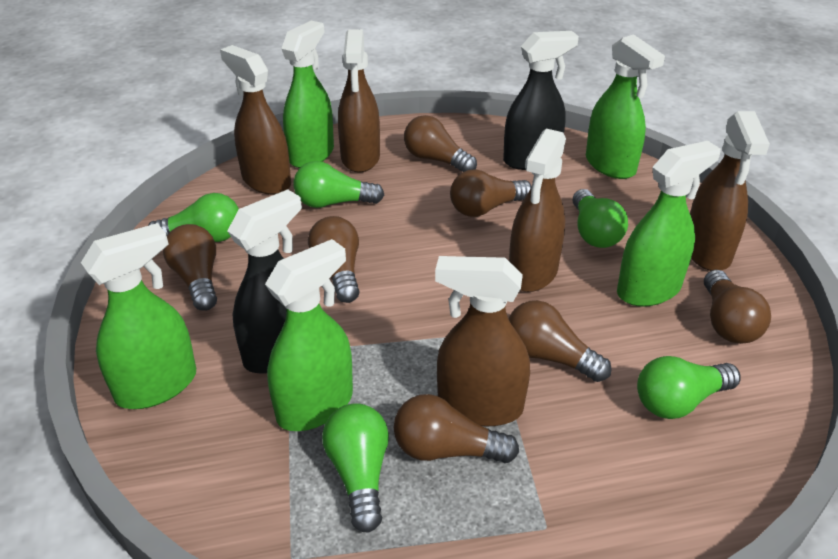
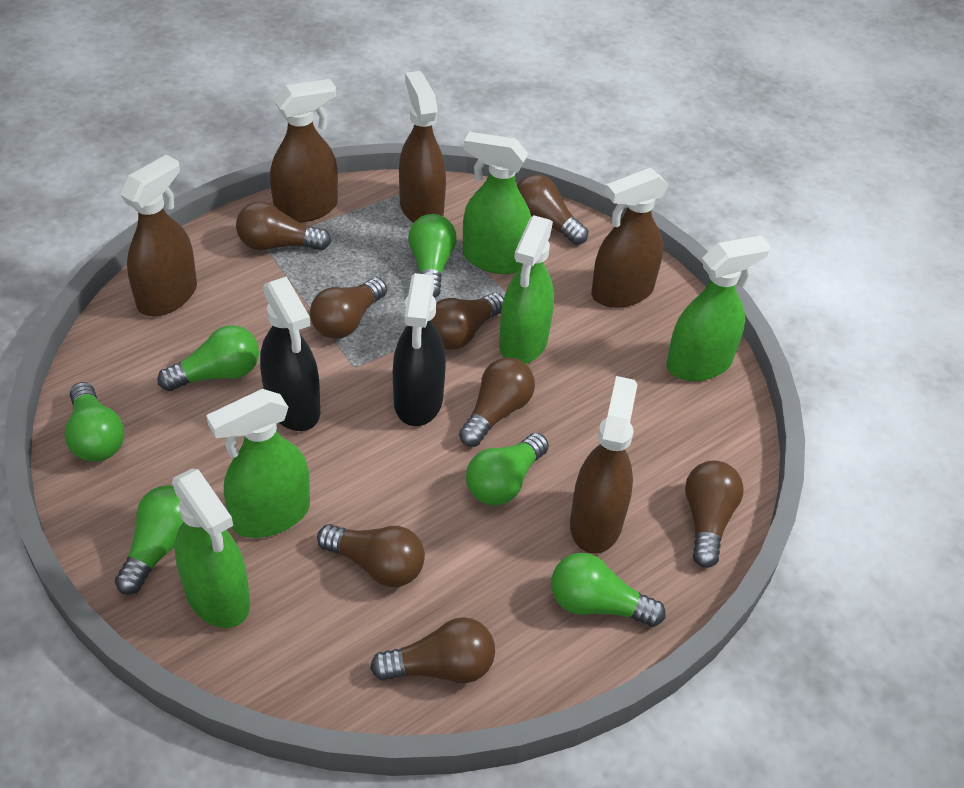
brown light bulb: [163,224,217,311] [308,216,360,303] [394,394,519,463] [404,115,477,172] [450,169,532,217] [508,300,611,382] [704,270,771,344] = 7 -> [236,201,331,250] [310,277,387,339] [317,524,425,587] [370,617,495,683] [431,293,504,349] [459,357,535,447] [517,174,588,245] [685,461,744,568] = 8
green light bulb: [148,193,239,242] [294,161,384,208] [322,403,389,533] [572,189,628,248] [637,356,741,419] = 5 -> [64,382,125,462] [115,485,184,595] [158,325,259,391] [408,214,457,298] [466,433,549,506] [551,553,666,627] = 6

